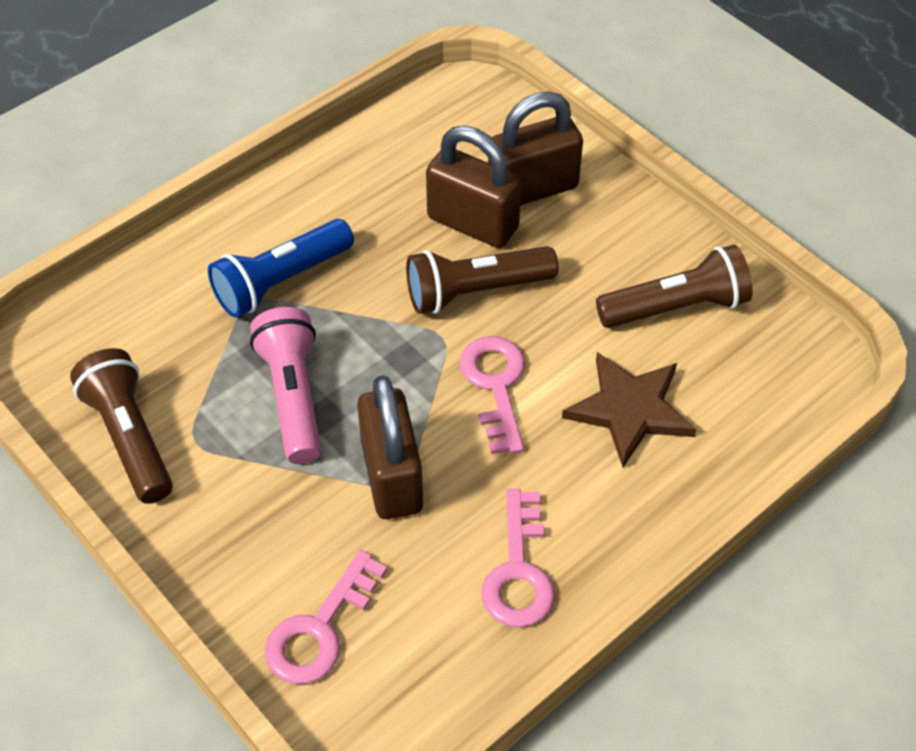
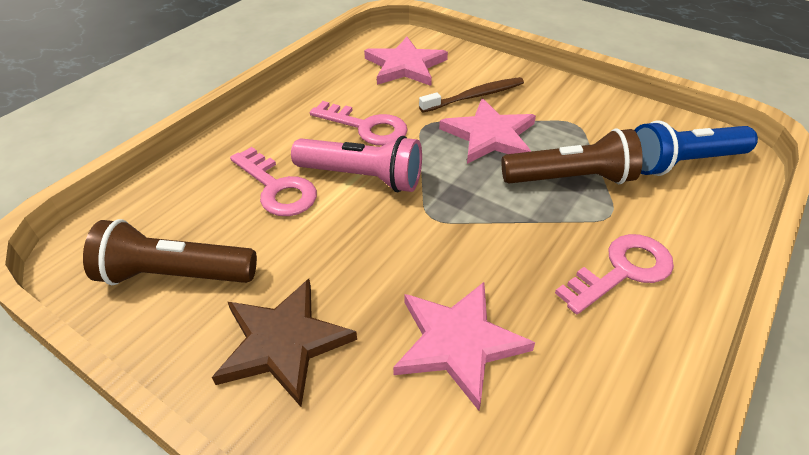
brown flashlight: [70,348,173,504] [406,246,558,314] [596,245,753,328] = 3 -> [83,219,257,285] [502,128,643,184] = 2
brown padlock: [357,375,423,519] [426,126,521,248] [488,92,583,206] = 3 -> none = 0
brown toothbrush: none = 0 -> [419,77,524,113] = 1
pink star: none = 0 -> [364,37,448,86] [393,282,535,411] [439,98,536,164] = 3

